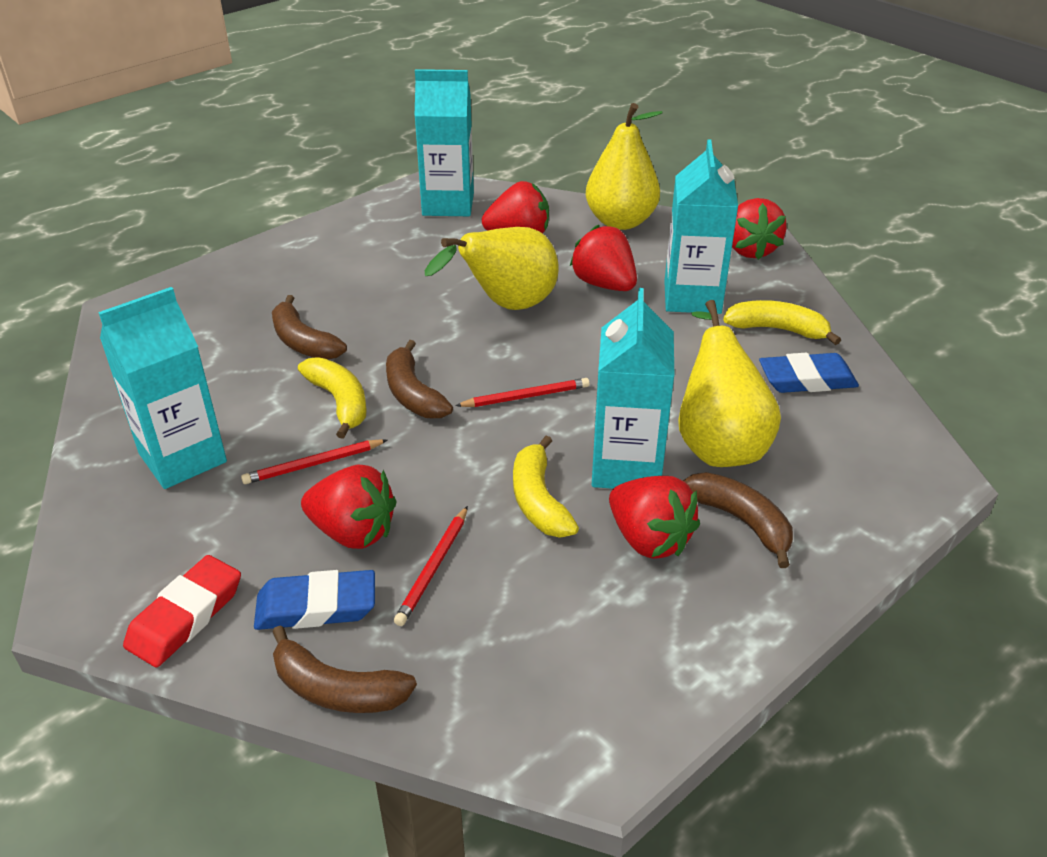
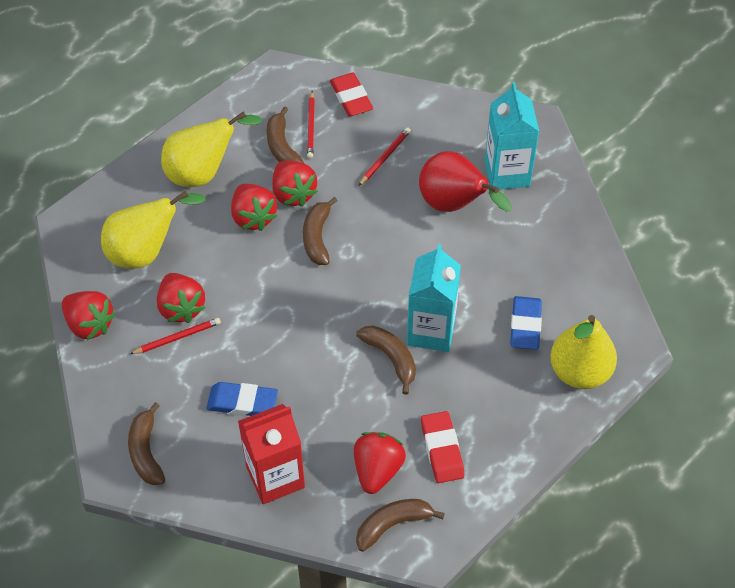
brown banana: [272,295,347,360] [272,625,417,713] [386,340,453,418] [683,472,793,568] = 4 -> [128,402,165,485] [266,106,304,163] [303,197,338,265] [356,326,416,395] [356,499,445,552] = 5
red carton: none = 0 -> [238,404,305,504] = 1
red eraser: [123,555,241,667] = 1 -> [330,73,373,117] [421,411,464,483] = 2
red pear: none = 0 -> [419,151,512,212] = 1
turquoise carton: [98,287,227,489] [415,69,474,216] [592,288,674,489] [664,139,738,314] = 4 -> [407,244,461,352] [485,82,539,190] = 2
yellow banana: [298,357,367,439] [513,436,579,538] [723,300,841,345] = 3 -> none = 0

